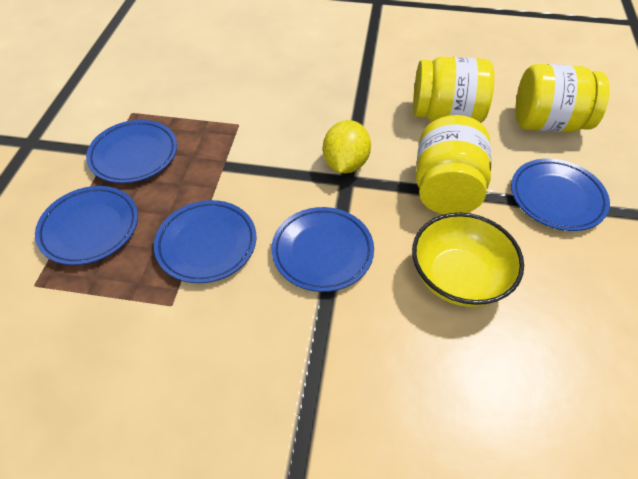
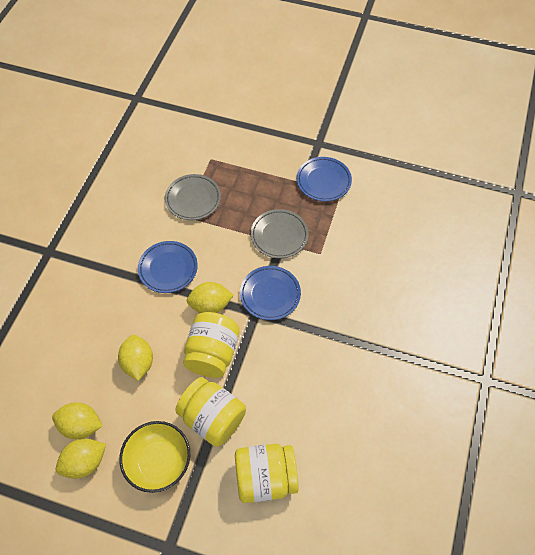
blue plate: [35,186,138,265] [86,120,177,183] [154,200,256,283] [271,207,374,292] [511,159,610,231] = 5 -> [138,241,198,293] [240,266,301,320] [297,157,352,201] = 3
grey plate: none = 0 -> [165,174,221,220] [251,209,309,259] = 2
yellow lemon: [323,120,371,173] = 1 -> [52,402,102,439] [56,438,106,479] [118,335,153,381] [186,282,234,313] = 4

